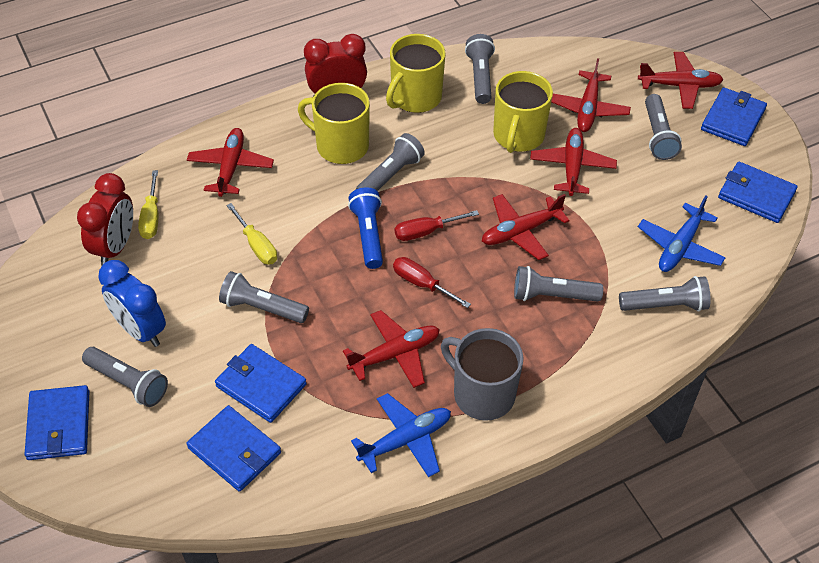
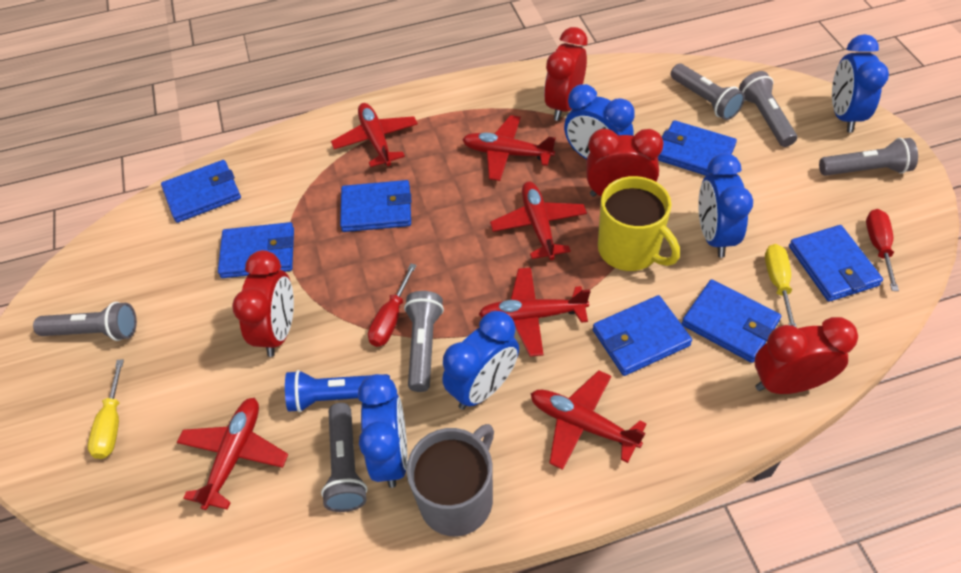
blue clock: [98,260,166,347] = 1 -> [358,374,408,488] [442,311,519,410] [564,84,635,159] [698,153,753,258] [832,34,889,133] = 5
blue plane: [351,393,451,477] [638,195,726,272] = 2 -> none = 0
blue wallet: [24,385,90,460] [186,405,281,492] [215,344,307,423] [701,87,767,146] [718,162,798,223] = 5 -> [161,160,241,223] [218,222,294,278] [340,180,411,232] [593,295,692,376] [658,120,737,176] [682,279,781,363] [789,225,883,302] = 7
grey flashlight: [82,347,168,407] [219,271,309,323] [356,133,425,191] [465,34,495,104] [514,266,603,302] [619,276,711,312] [645,94,682,160] = 7 -> [33,302,137,341] [321,403,368,512] [404,291,444,392] [671,64,745,120] [739,71,797,147] [819,138,918,176] = 6
red clock: [77,173,133,266] [304,34,367,97] = 2 -> [232,250,294,357] [544,27,587,121] [586,129,664,197] [755,317,858,394] = 4
yellow mug: [298,83,370,164] [386,34,446,113] [493,71,553,153] = 3 -> [598,176,680,271] = 1

